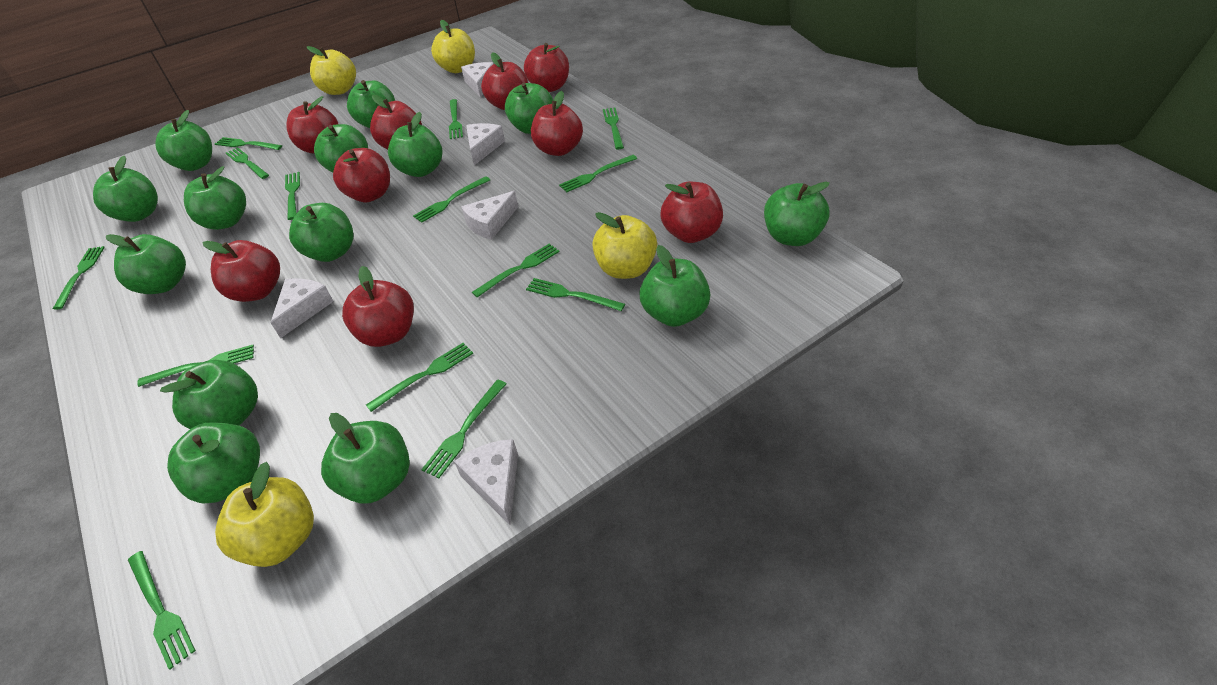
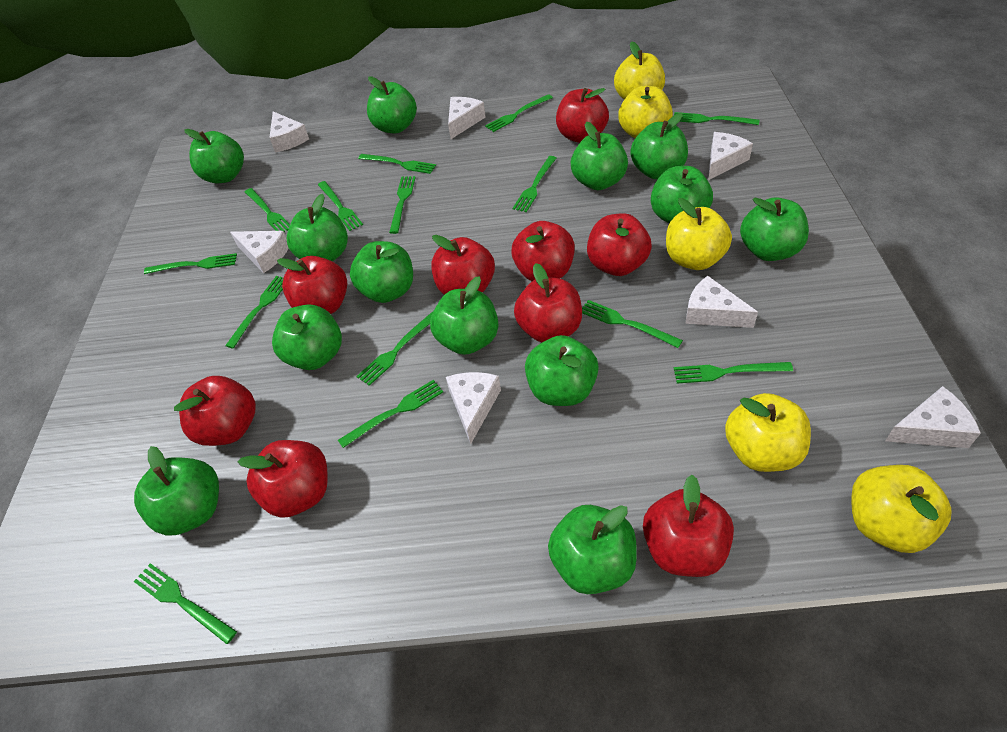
green apple: [93,156,158,222] [106,234,186,294] [155,110,212,171] [160,360,258,429] [167,422,260,504] [184,166,246,230] [289,203,354,262] [314,124,368,173] [321,413,410,503] [347,80,395,128] [388,112,442,177] [505,83,554,134] [639,245,710,327] [764,182,830,246] = 14 -> [134,446,219,536] [184,129,244,183] [272,304,342,370] [287,194,348,261] [350,241,413,303] [367,76,417,133] [430,276,498,355] [525,335,599,406] [548,505,637,594] [571,122,628,190] [630,113,688,179] [651,166,713,223] [740,197,809,261] = 13
white cheese: [271,278,334,338] [454,439,518,525] [461,62,494,98] [461,191,518,240] [466,123,505,165] = 5 -> [230,231,289,273] [269,112,309,152] [446,372,501,444] [448,97,486,139] [685,276,758,328] [708,132,753,180] [885,386,981,448] = 7
yellow apple: [215,462,314,567] [307,46,356,95] [431,20,475,73] [592,212,657,279] = 4 -> [614,42,665,100] [618,86,673,138] [666,198,732,270] [725,393,811,472] [851,465,952,553] = 5

